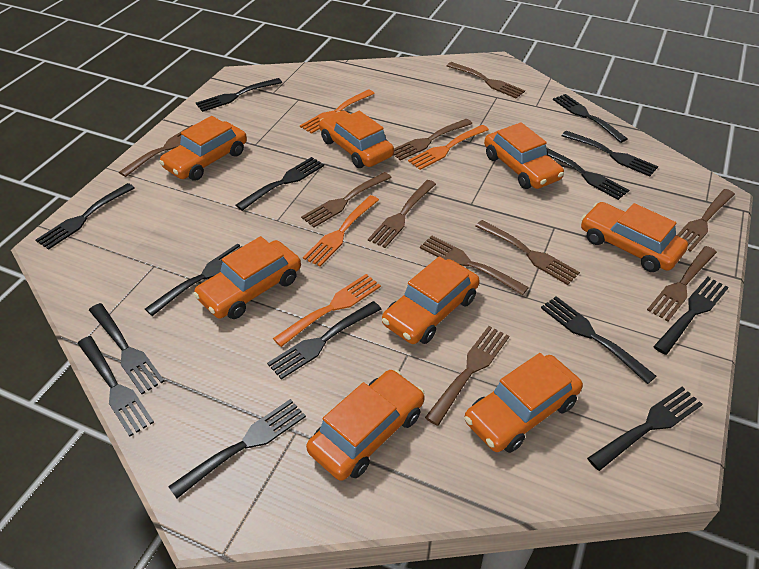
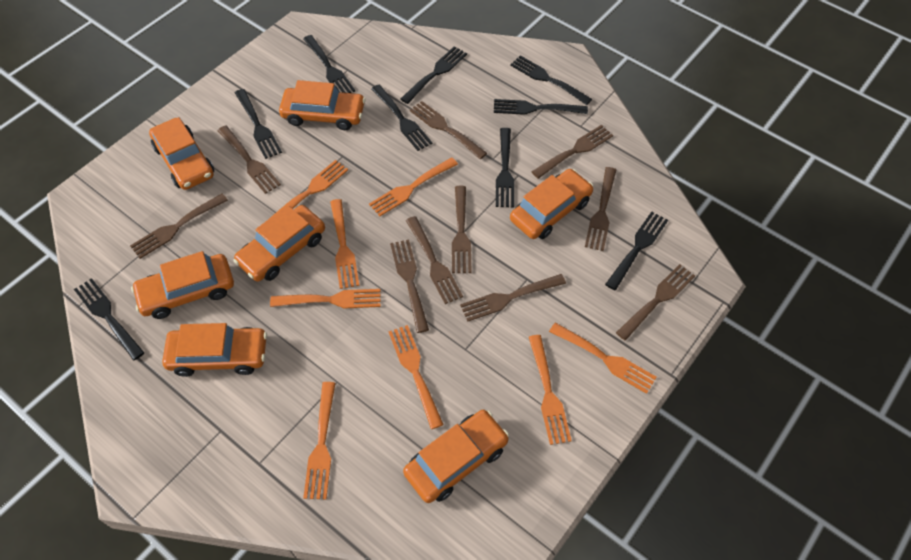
black fork: [35,183,135,250] [77,336,154,436] [89,303,164,394] [145,244,242,316] [168,399,306,498] [196,78,282,112] [236,157,324,211] [267,301,381,379] [541,296,656,384] [546,148,629,200] [553,94,628,143] [562,131,658,176] [587,387,703,471] [653,277,729,355] = 14 -> [74,278,144,360] [235,89,282,159] [303,35,355,93] [371,85,433,151] [400,46,467,104] [494,99,588,115] [496,128,514,208] [510,55,592,105] [605,212,668,291] = 9
orange car: [159,116,247,181] [193,236,301,319] [306,370,425,481] [319,110,394,168] [382,256,480,344] [464,353,583,453] [484,122,564,189] [581,202,688,272] = 8 -> [131,251,234,319] [149,117,214,190] [162,323,267,377] [233,205,325,282] [279,80,365,130] [403,410,509,503] [510,169,593,239] = 7
orange fork: [273,274,381,347] [300,89,375,134] [303,195,379,267] [408,125,489,170] = 4 -> [269,160,348,219] [270,289,381,308] [303,382,335,500] [330,199,360,289] [369,158,458,216] [388,325,444,429] [529,335,572,445] [549,323,656,394] = 8

